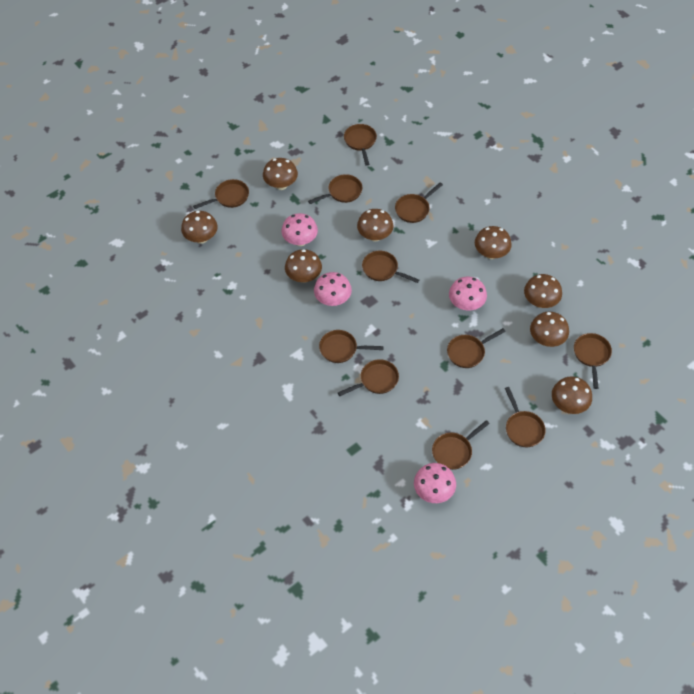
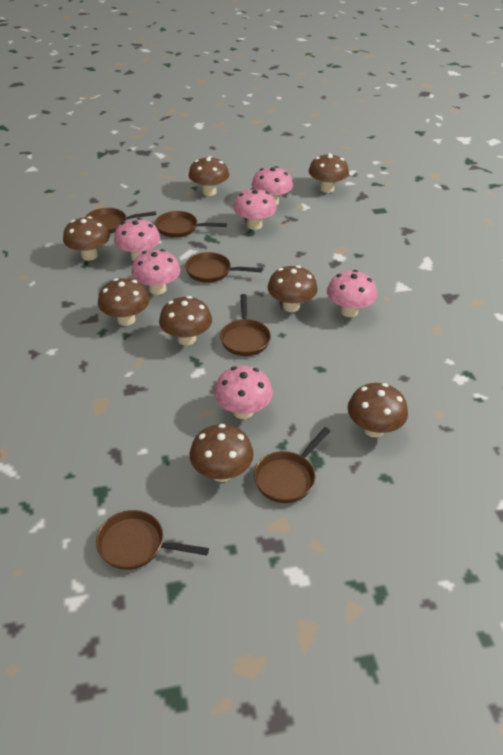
brown pan: [193,179,249,209] [308,174,362,204] [319,330,384,363] [338,359,399,396] [344,124,377,166] [362,251,419,283] [395,182,443,223] [432,420,490,470] [447,328,506,368] [505,387,546,447] [574,333,612,389] = 11 -> [85,208,156,234] [96,510,209,570] [155,211,227,238] [185,252,263,283] [220,294,271,356] [254,427,330,503] = 6
pink mushroom: [281,213,318,246] [314,272,352,306] [414,463,456,503] [449,277,487,311] = 4 -> [114,218,160,261] [131,249,180,295] [214,366,273,419] [233,188,277,230] [252,166,293,206] [327,270,377,317] = 6

